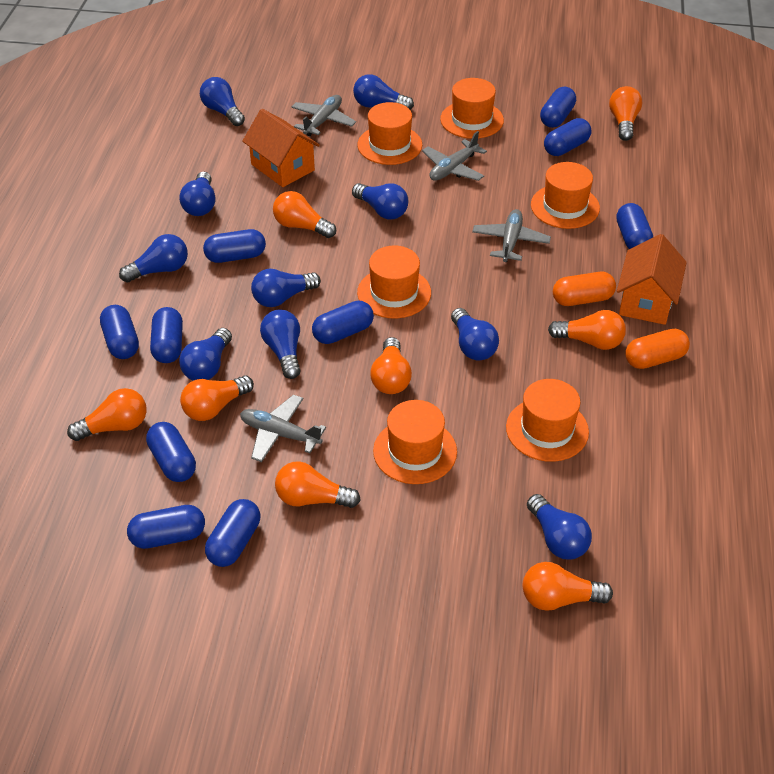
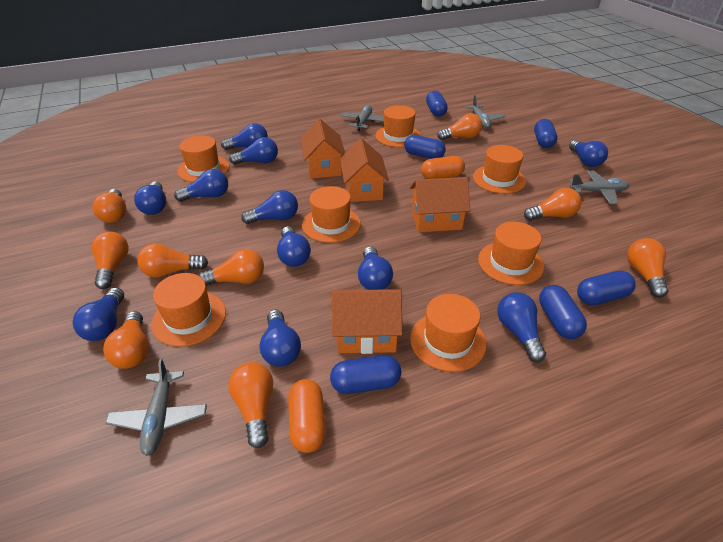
blue capsule: [100,305,139,359] [127,505,205,549] [146,422,196,482] [150,307,183,363] [203,229,266,263] [205,499,260,567] [312,300,374,344] [540,87,576,128] [544,118,591,156] [616,203,653,249] = 10 -> [330,355,401,394] [404,135,446,159] [426,91,448,117] [534,119,557,148] [539,285,587,339] [577,271,636,305] = 6
blue light bulb: [119,234,188,282] [179,172,216,216] [179,328,232,381] [200,77,245,126] [251,269,321,307] [260,310,301,379] [352,183,408,220] [353,74,414,109] [451,308,499,360] [527,494,592,560] = 10 -> [73,287,124,341] [134,181,166,215] [174,169,228,202] [221,123,268,150] [229,137,278,165] [241,190,298,224] [259,309,301,367] [277,226,311,267] [358,246,393,290] [497,292,546,362] [569,140,608,167] = 11
orange hat: [357,102,422,165] [357,246,431,318] [373,400,457,484] [440,78,504,139] [506,379,589,462] [531,162,600,229] = 6 -> [151,273,226,347] [177,135,229,182] [302,186,361,243] [376,105,421,147] [410,294,487,372] [473,145,526,194] [478,222,544,285] = 7
orange house: [242,109,320,187] [617,234,687,325] = 2 -> [300,119,345,179] [332,289,402,354] [340,138,389,202] [410,177,470,232] = 4
orange light bulb: [67,388,147,441] [180,375,254,421] [273,191,336,238] [275,461,361,508] [370,337,412,394] [522,562,613,611] [548,310,626,350] [609,86,642,141] = 8 -> [91,231,129,289] [92,189,126,223] [103,311,149,369] [137,243,208,278] [199,249,264,286] [228,362,273,448] [437,113,482,140] [524,188,581,221] [627,238,668,298] = 9

